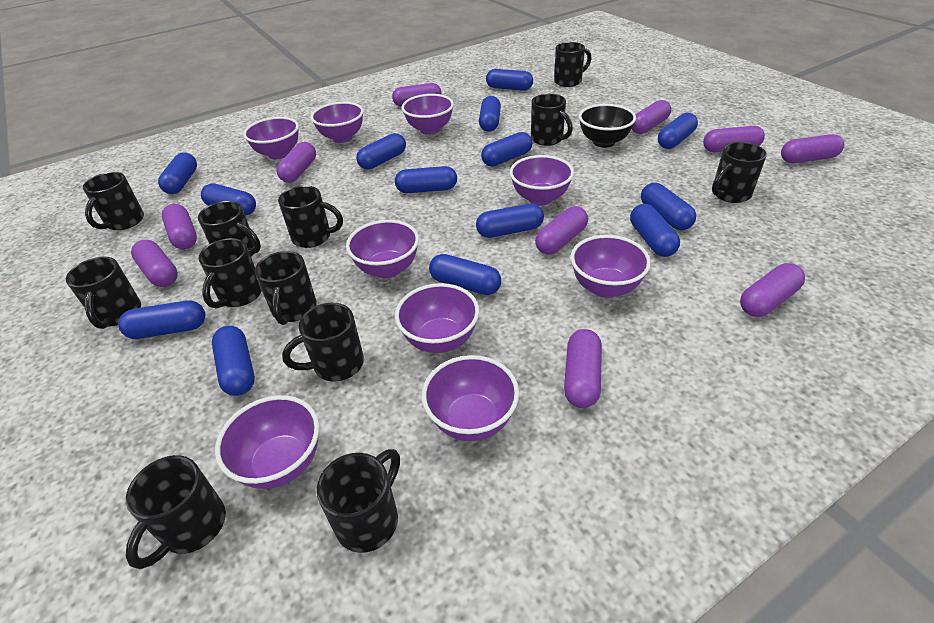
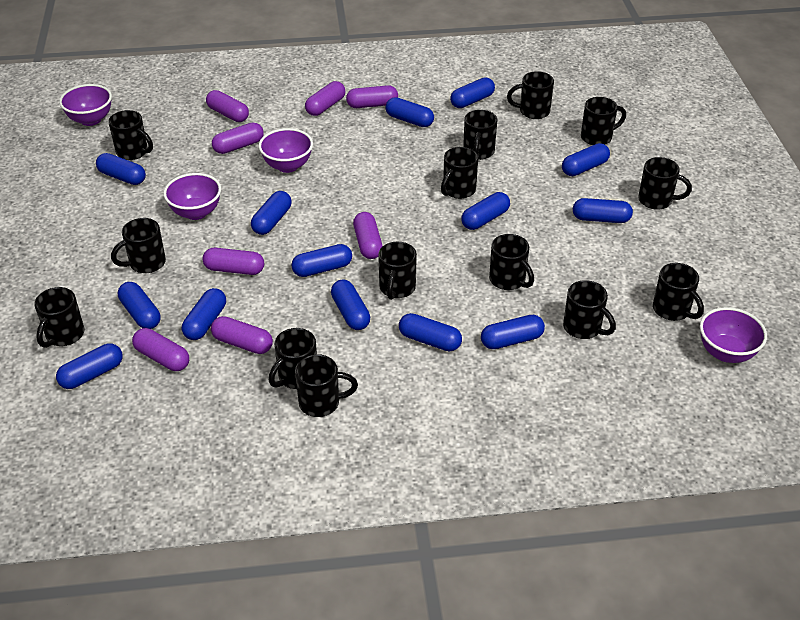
black bowl: [579,104,636,148] = 1 -> none = 0
black mug: [66,256,141,329] [83,172,144,230] [126,455,226,569] [198,201,261,257] [198,238,262,309] [255,251,317,325] [278,185,343,248] [282,303,364,382] [317,449,400,553] [531,94,573,146] [554,42,591,87] [712,142,767,203] = 12 -> [34,287,84,348] [108,110,153,160] [111,218,166,273] [269,328,317,389] [295,354,358,417] [378,242,417,300] [441,147,478,199] [463,110,497,160] [489,234,534,290] [507,71,554,119] [563,280,616,339] [581,97,626,145] [638,157,692,210] [653,263,704,321] = 14
purple bowl: [215,395,319,489] [243,117,299,160] [311,102,364,143] [346,220,419,278] [395,283,479,353] [402,94,454,135] [422,355,519,441] [510,155,574,206] [571,235,651,298] = 9 -> [59,84,112,126] [163,173,221,220] [259,128,313,173] [700,307,767,363] = 4
purple capsule: [131,240,178,287] [162,204,197,249] [276,142,316,183] [392,83,441,107] [535,206,588,254] [564,329,602,408] [632,100,671,134] [703,126,765,152] [740,263,805,317] [781,134,844,163] = 10 -> [132,328,189,371] [203,248,264,275] [206,90,249,122] [211,316,273,354] [212,123,264,154] [305,81,345,116] [346,85,398,108] [353,212,383,259] = 8

